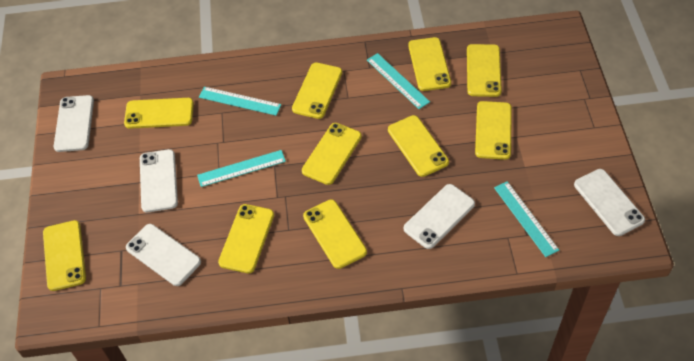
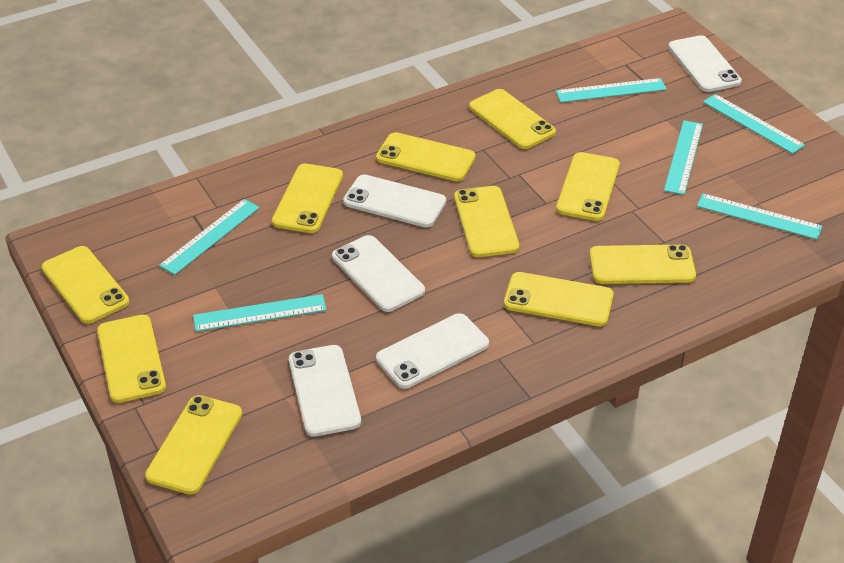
turquoise ruler: [197,150,286,187] [199,87,281,116] [367,53,430,109] [494,181,559,257] = 4 -> [159,199,260,275] [193,294,327,332] [556,78,667,102] [664,120,703,195] [697,193,822,240] [703,94,805,154] = 6

